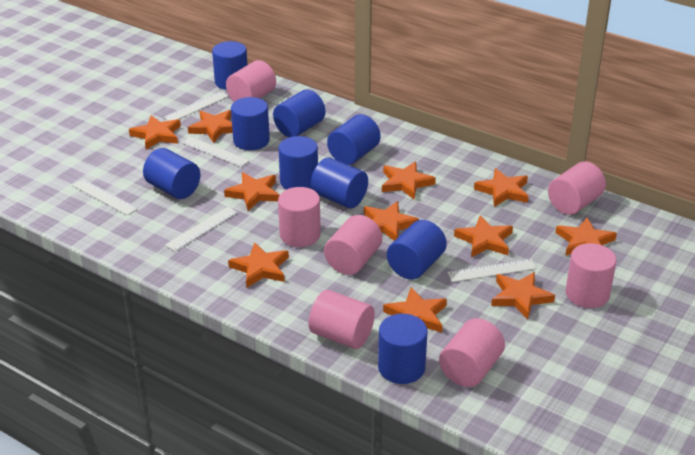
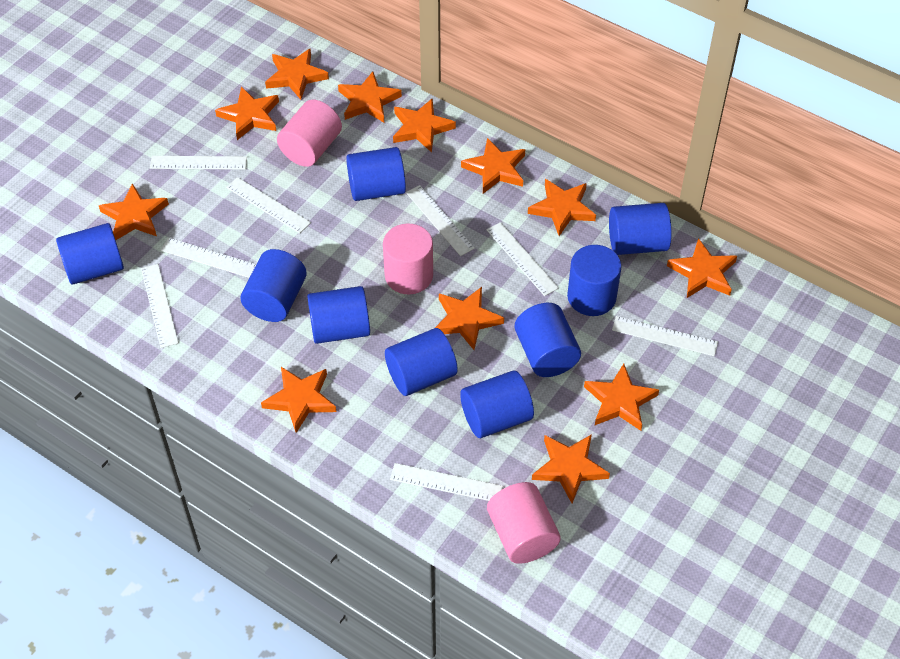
orange star: [129,115,181,149] [188,110,233,143] [224,172,280,211] [228,242,289,288] [364,201,419,241] [382,161,436,199] [383,287,447,332] [454,215,513,257] [474,168,529,207] [491,272,555,319] [556,218,617,256] = 11 -> [99,183,169,240] [215,87,279,140] [261,367,336,433] [265,49,329,100] [338,71,402,122] [393,98,456,152] [435,287,504,350] [461,138,525,194] [528,179,596,236] [532,434,610,503] [584,364,659,431] [667,238,737,298] = 12
pink cylinder: [226,60,276,102] [278,187,321,247] [309,290,375,349] [324,215,383,275] [439,318,505,387] [548,162,606,215] [565,243,617,308] = 7 -> [277,100,342,167] [383,223,433,295] [487,482,561,564] = 3
white ruler: [72,179,138,216] [164,91,229,121] [165,207,238,251] [182,137,250,167] [447,259,537,282] = 5 -> [141,264,179,348] [150,156,247,170] [161,237,256,278] [226,177,311,233] [390,463,503,501] [406,185,475,256] [486,222,559,296] [612,316,718,356] = 8

